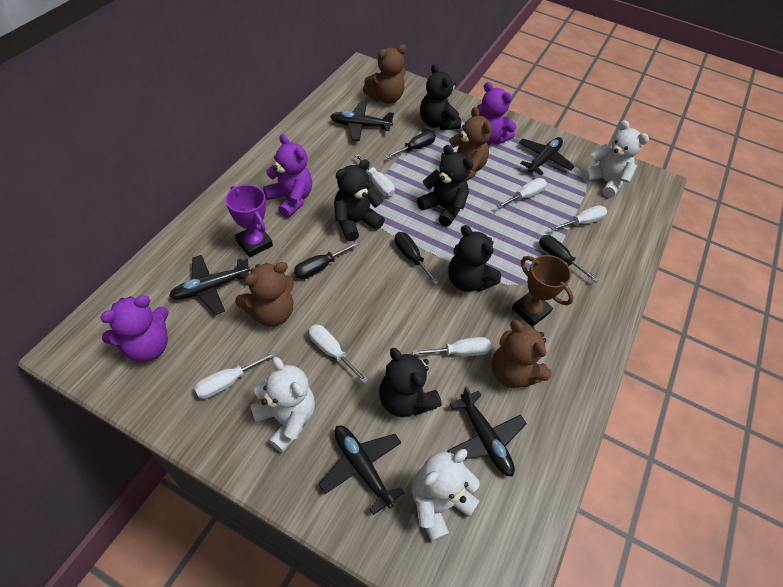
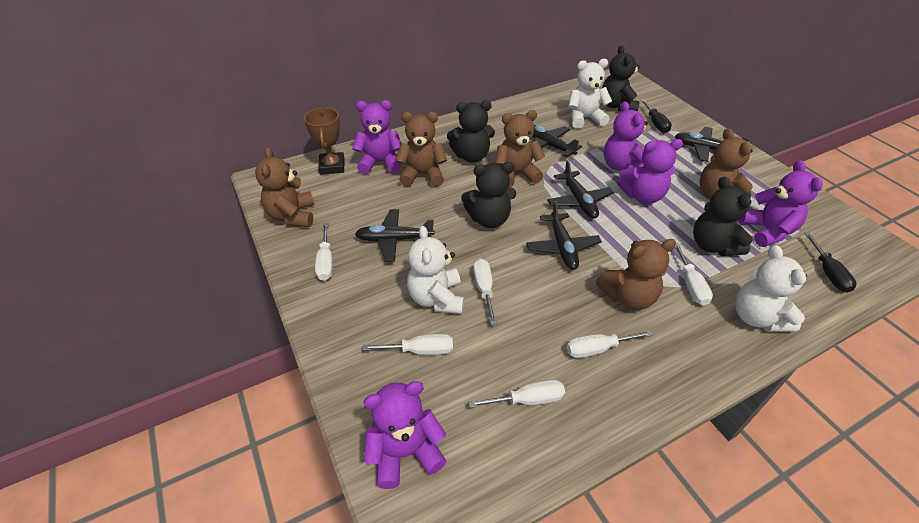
black screwdriver: [294,242,359,279] [385,131,436,159] [395,232,439,285] [539,235,599,282] = 4 -> [641,99,672,133] [804,233,857,293] = 2
black teddy bear: [334,159,385,241] [379,348,442,417] [417,145,474,227] [420,64,461,130] [448,225,501,292] = 5 -> [447,100,495,162] [461,162,516,228] [602,45,640,112] [693,177,753,256] = 4
brown teddy bear: [235,262,294,327] [363,45,407,104] [441,107,492,180] [492,320,552,388] = 4 -> [255,147,315,227] [395,112,447,187] [495,110,545,187] [596,239,676,310] [700,128,753,199] = 5
purple teddy bear: [100,295,169,362] [263,134,312,218] [477,82,517,144] = 3 -> [352,100,401,174] [363,381,447,489] [604,101,648,171] [617,139,683,204] [739,160,823,247] = 5
purple trophy: [225,185,273,257] = 1 -> none = 0

